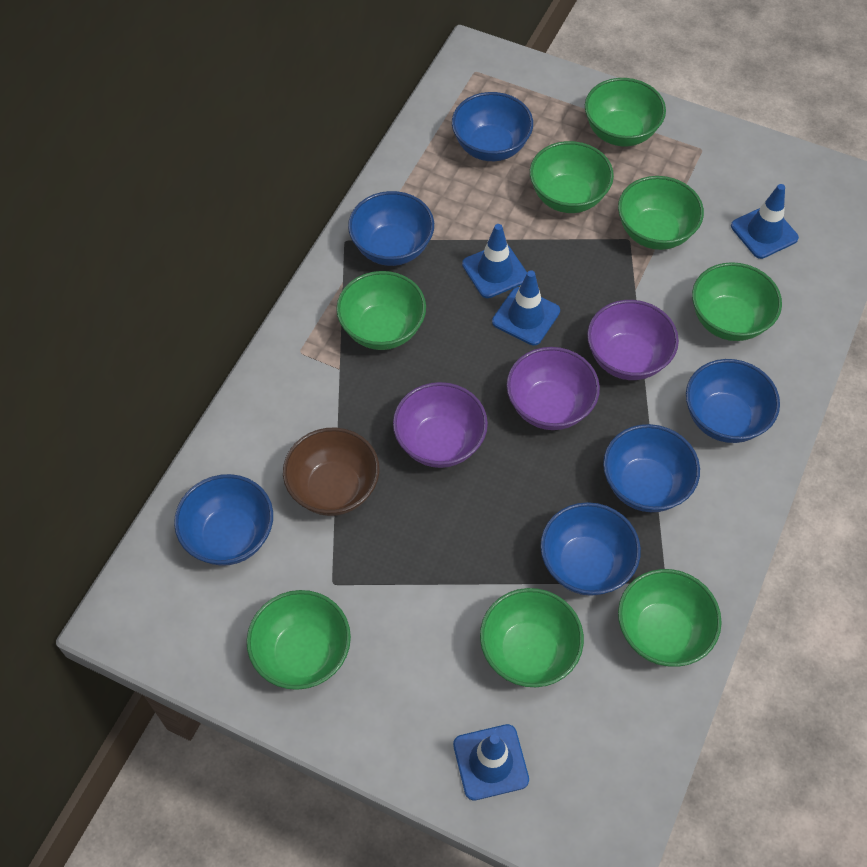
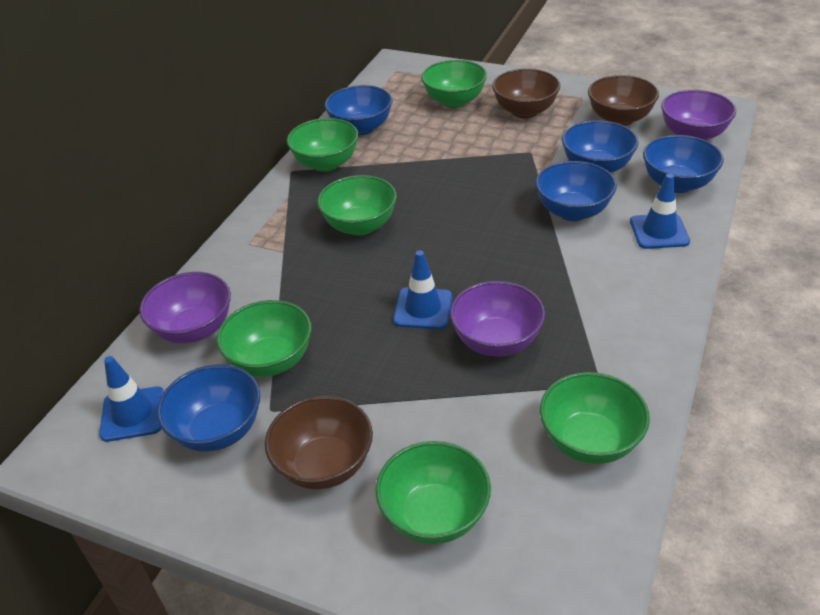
blue bowl: [174,474,273,566] [348,191,434,266] [452,92,533,161] [540,502,641,596] [603,424,700,512] [686,359,780,443] = 6 -> [157,364,260,452] [325,85,393,135] [535,161,617,221] [562,120,638,173] [643,135,724,193] = 5
blue traffic cone: [453,724,529,801] [462,224,527,298] [492,270,560,345] [731,184,799,259] = 4 -> [99,356,164,442] [393,250,452,329] [630,174,690,249] = 3
brown bowl: [283,428,379,516] = 1 -> [265,396,373,489] [492,69,560,118] [588,75,659,126] = 3
green bowl: [247,590,351,690] [336,271,426,350] [480,588,584,687] [530,141,614,213] [585,78,666,146] [618,176,704,250] [618,569,722,667] [692,262,782,341] = 8 -> [216,300,311,377] [287,118,359,172] [317,175,397,236] [376,441,491,544] [421,60,487,108] [540,372,650,464] = 6

